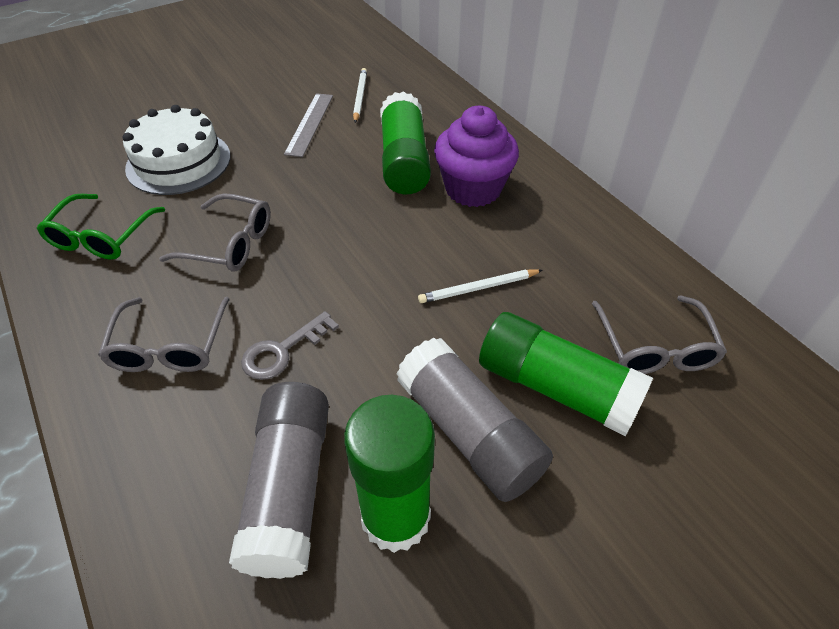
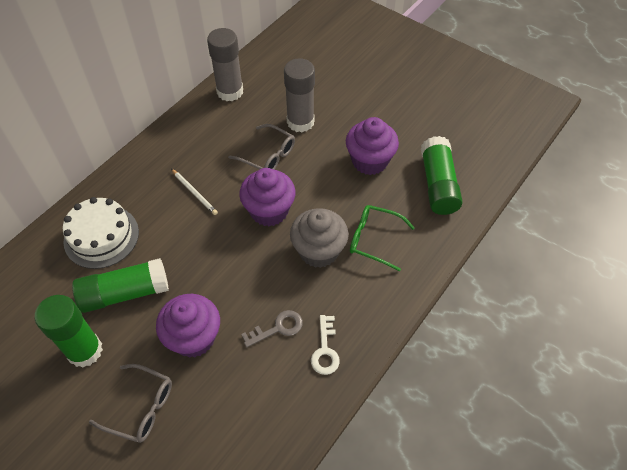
grey cupcake: none = 0 -> [290,208,349,268] = 1
grey glasses: [98,297,230,372] [159,193,271,272] [592,295,727,374] = 3 -> [89,364,172,443] [228,124,295,170] = 2
grey ruler: [284,93,333,157] = 1 -> none = 0
purple cupcake: [434,106,519,207] = 1 -> [156,294,220,358] [239,168,296,226] [346,117,399,175] = 3
white key: none = 0 -> [311,315,340,375] = 1
white pencil: [353,68,367,123] [418,269,543,303] = 2 -> [171,169,218,215] = 1

